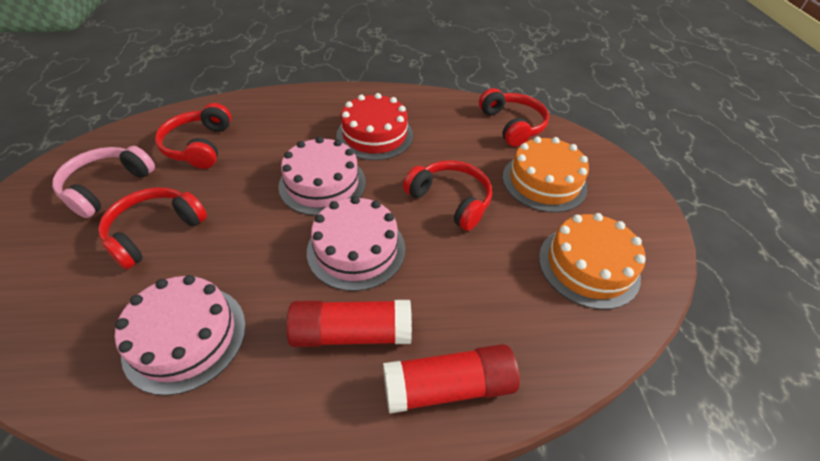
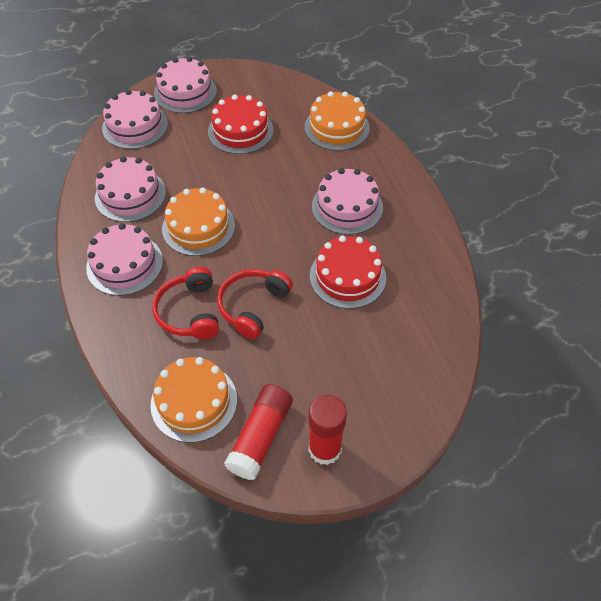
orange cake: [502,137,589,213] [539,213,646,310] = 2 -> [151,357,237,443] [162,187,235,256] [305,91,370,151] = 3
pink cake: [115,275,246,395] [278,137,366,216] [307,196,405,291] = 3 -> [86,223,163,296] [95,157,166,222] [102,90,168,149] [154,57,217,113] [312,168,383,235] = 5
pink headphones: [52,146,155,218] = 1 -> none = 0
red cake: [336,93,413,160] = 1 -> [208,94,273,154] [310,235,386,309] = 2
red headphones: [98,187,207,269] [155,103,231,169] [403,160,492,231] [479,88,549,147] = 4 -> [152,267,219,339] [217,269,293,339] = 2

